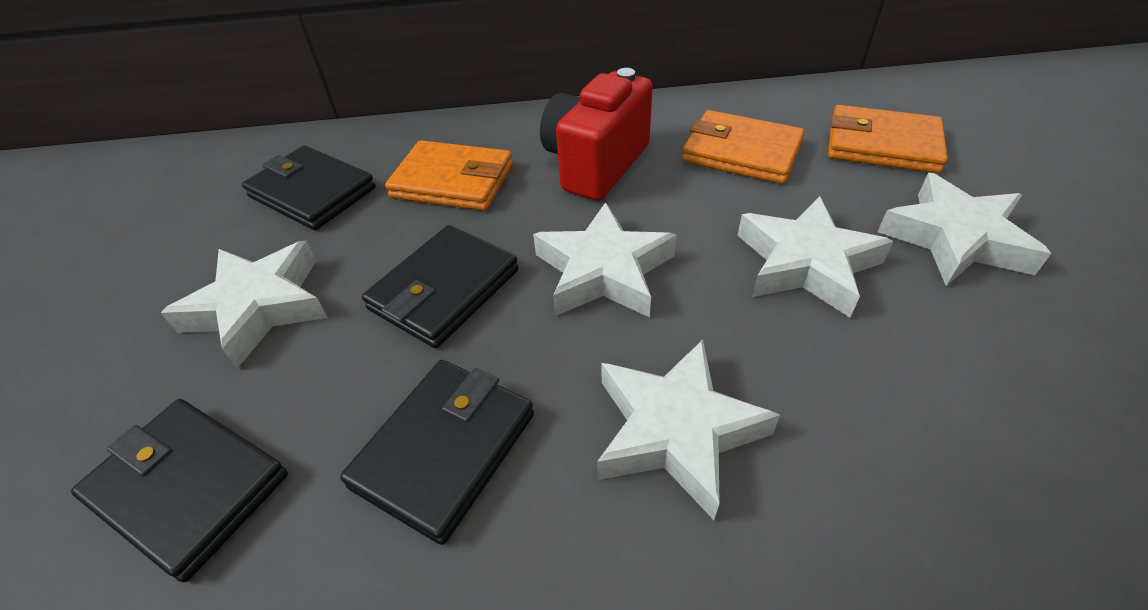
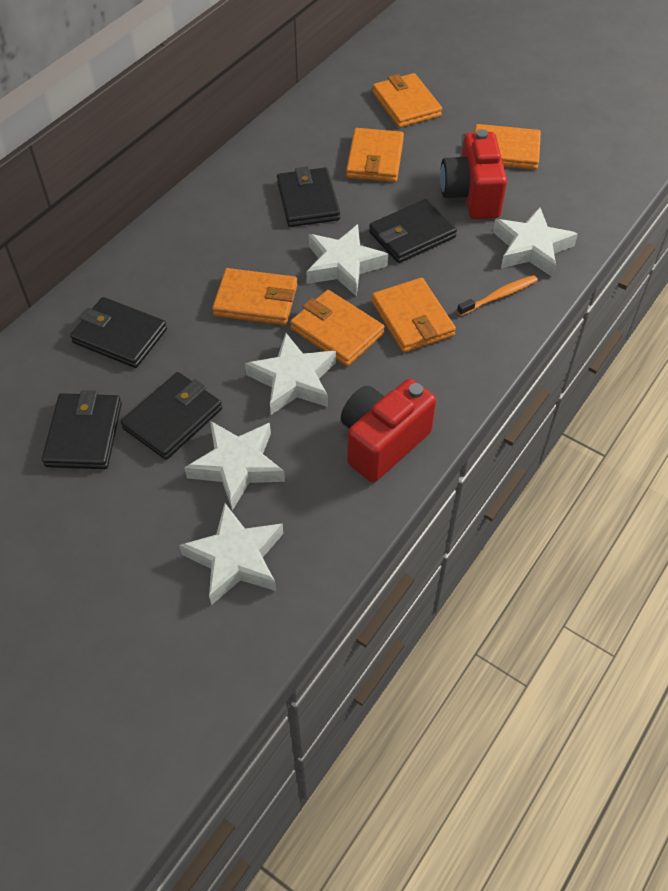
black wallet: [71,399,288,582] [242,146,376,230] [340,360,534,545] [362,225,519,348] = 4 -> [42,390,122,469] [70,297,167,368] [121,372,222,460] [277,166,340,227] [369,199,457,263] = 5
orange toothbrush: none = 0 -> [457,275,538,316] = 1
orange wallet: [385,140,513,211] [682,110,805,184] [828,105,948,173] = 3 -> [212,268,298,325] [290,290,385,366] [346,128,404,182] [371,278,456,353] [372,73,442,128] [474,124,541,170] = 6
red camera: [540,68,653,201] = 1 -> [341,379,436,482] [440,129,507,219] = 2

